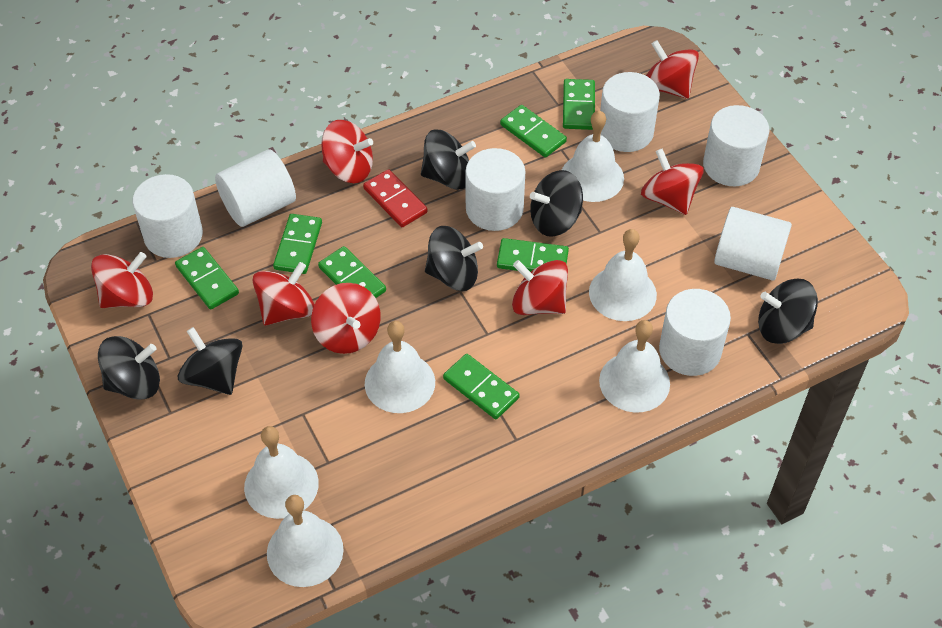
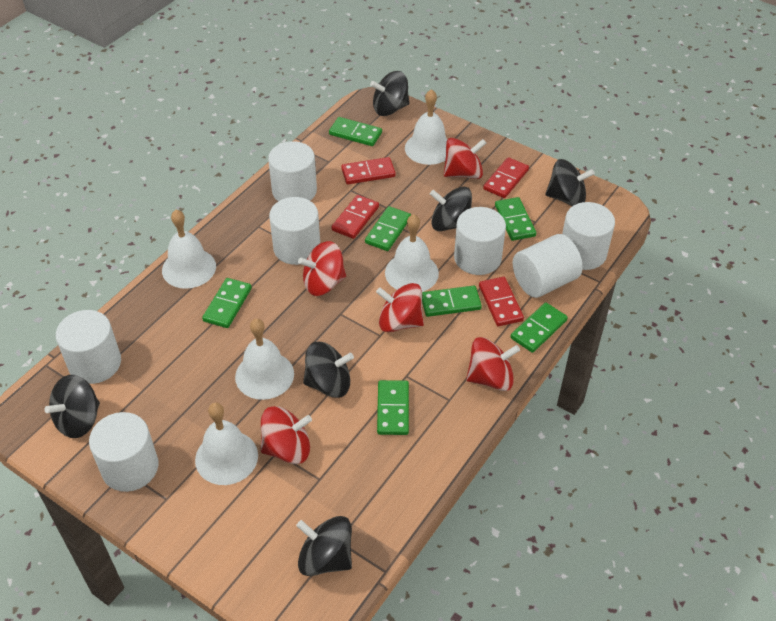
red domino: [363,169,428,227] = 1 -> [332,195,379,239] [341,157,396,184] [479,277,524,326] [483,157,529,198] = 4
red spinning top: [91,252,153,308] [253,262,315,326] [311,283,381,354] [321,120,373,183] [512,260,568,315] [641,149,704,215] [646,40,699,99] = 7 -> [260,406,312,464] [298,241,346,296] [376,283,424,332] [444,138,486,179] [466,337,520,391] = 5
white bell: [244,426,319,519] [267,495,344,587] [365,321,435,413] [562,110,624,202] [589,229,657,321] [599,320,670,412] = 6 -> [162,210,216,289] [195,403,258,485] [235,318,294,400] [385,214,439,292] [405,89,448,165] = 5

